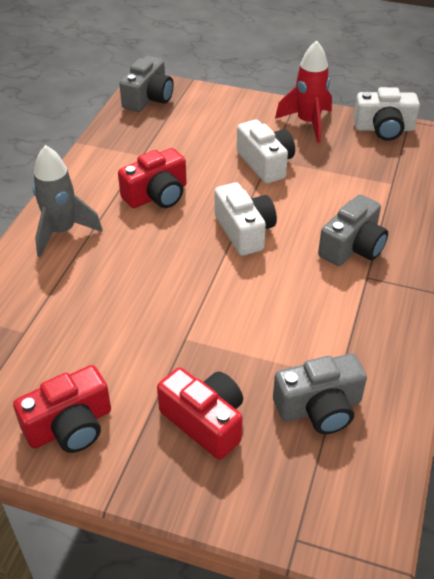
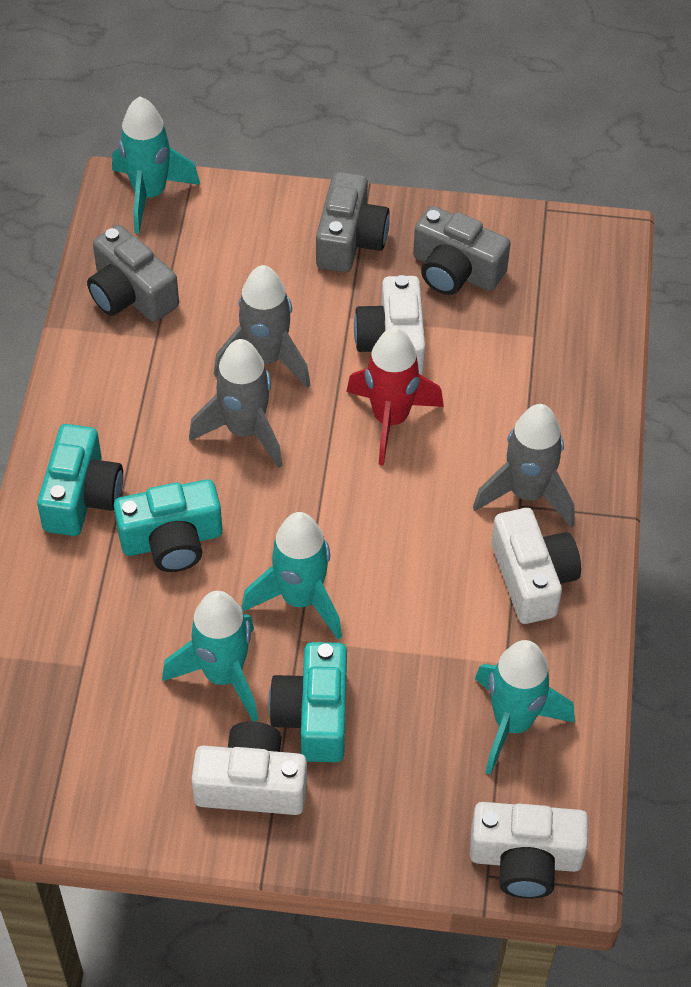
grey rocket: [33,145,103,257] = 1 -> [189,339,283,468] [214,265,310,388] [473,404,575,528] = 3
red camera: [13,365,111,453] [118,148,187,208] [157,367,243,460] = 3 -> none = 0
turquoise camera: none = 0 -> [37,424,123,536] [114,479,222,572] [268,642,347,762] = 3
turquoise rocket: none = 0 -> [112,97,200,234] [162,591,258,722] [242,512,342,640] [475,640,575,775] = 4
white camera: [215,183,277,256] [237,120,295,184] [353,87,420,141] = 3 -> [191,722,307,815] [354,275,425,375] [470,802,588,899] [491,508,581,624] = 4

